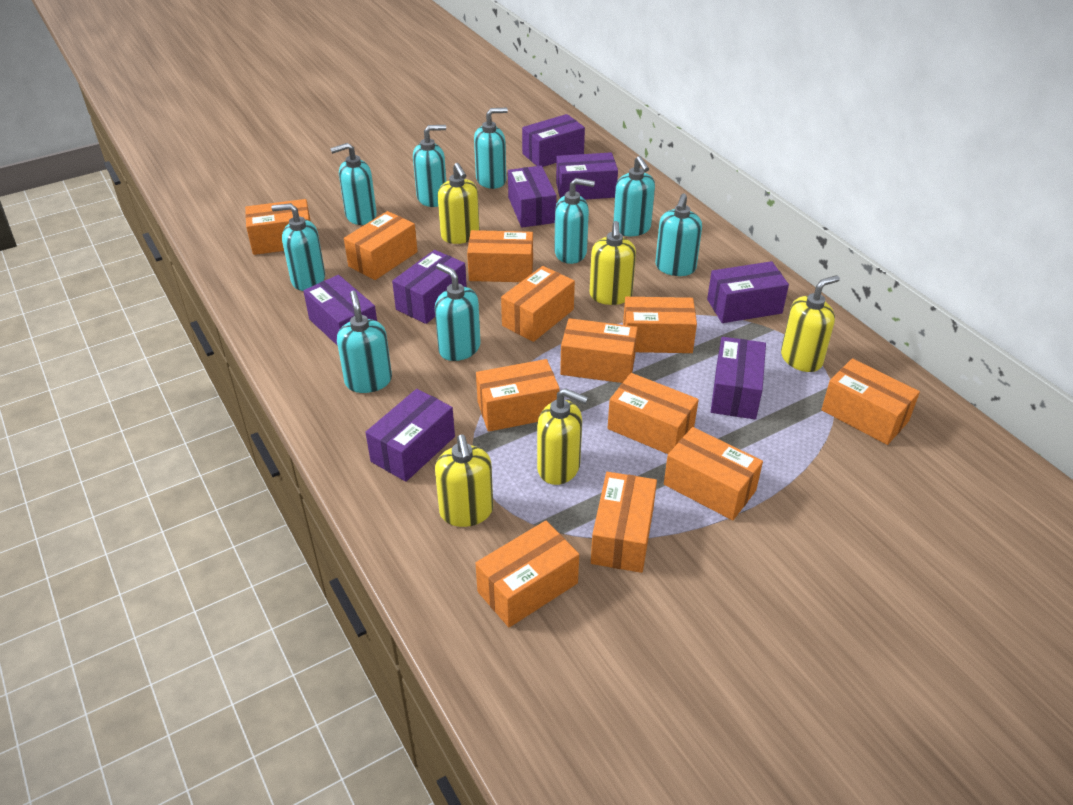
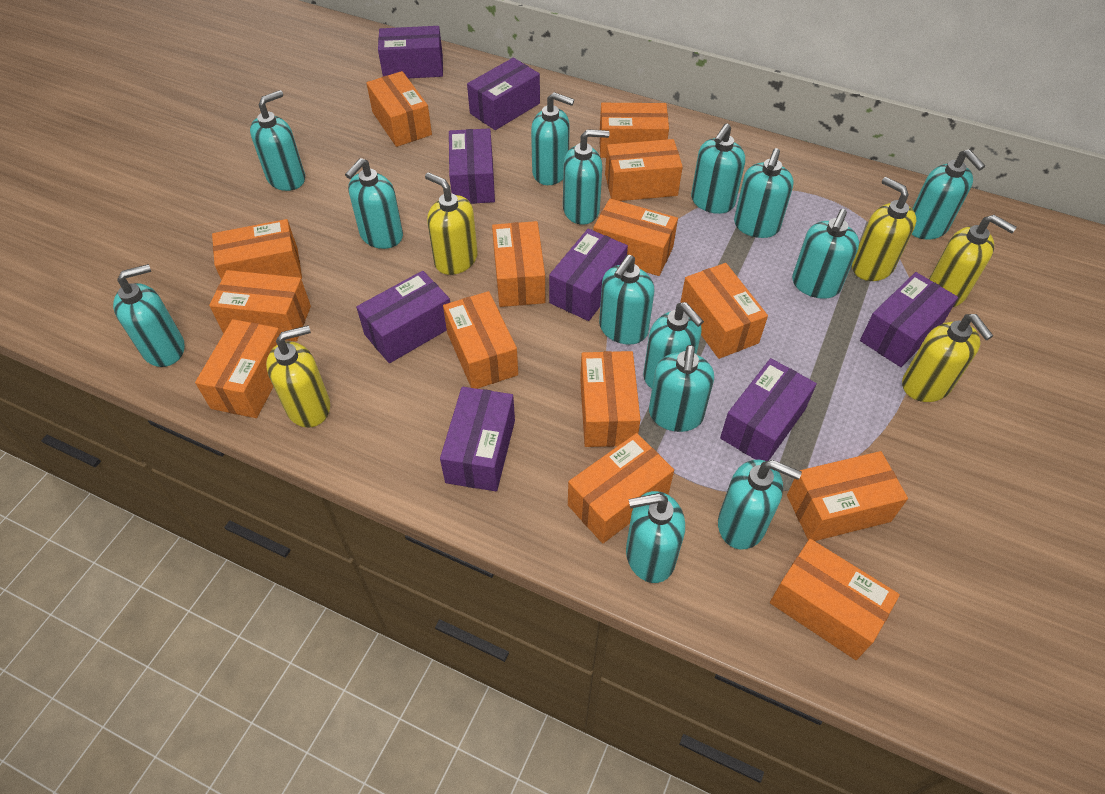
orange box: [245,199,310,255] [344,211,418,280] [467,230,533,282] [475,521,579,627] [476,359,560,432] [501,266,575,342] [560,318,638,383] [591,472,657,573] [608,373,699,454] [623,297,697,353] [664,427,763,520] [821,358,920,445] = 12 -> [195,319,280,418] [209,270,311,341] [212,219,302,280] [366,71,432,147] [443,291,518,389] [492,221,545,307] [568,433,674,544] [580,351,641,447] [593,198,678,276] [600,103,669,158] [605,139,683,201] [680,263,768,359] [770,539,900,660] [787,451,908,541] = 14
turquoise soap dispenser: [271,203,325,291] [330,143,377,225] [337,291,392,393] [413,125,446,207] [435,263,481,361] [474,108,508,189] [554,178,595,264] [613,156,655,236] [655,194,702,276] = 9 -> [113,264,184,367] [250,90,305,191] [345,158,403,249] [531,92,574,185] [563,129,610,225] [599,255,654,345] [626,491,685,583] [643,302,704,388] [649,345,714,432] [691,123,745,214] [718,460,802,549] [734,148,794,238] [792,209,859,299] [912,149,985,240] = 14

